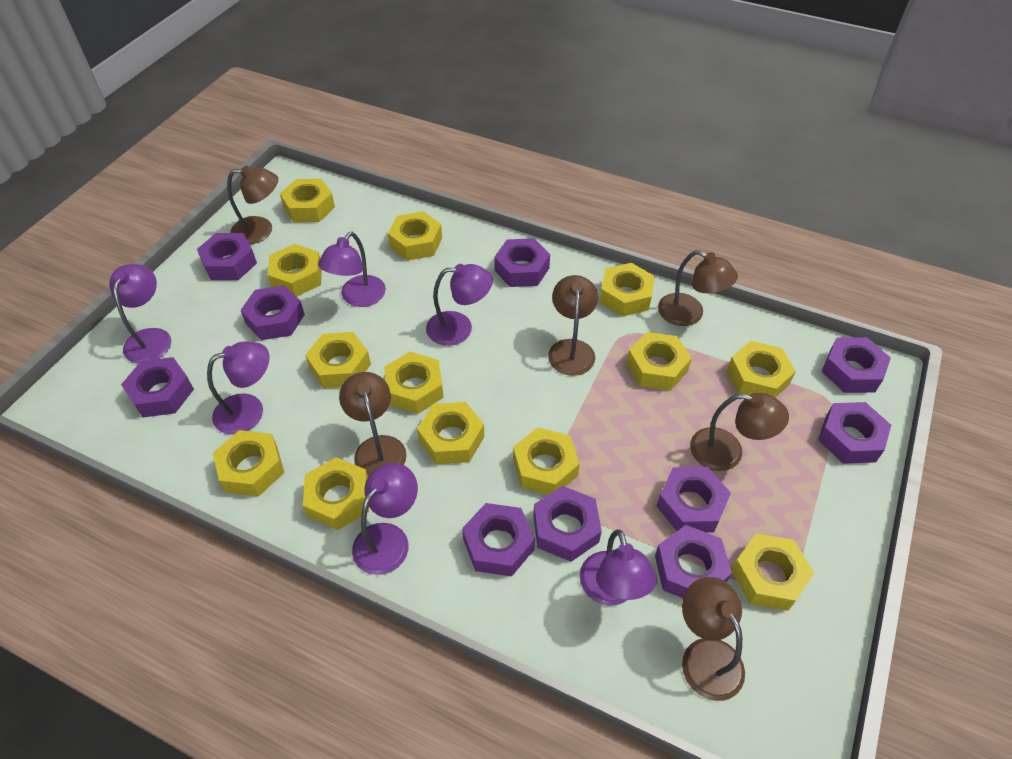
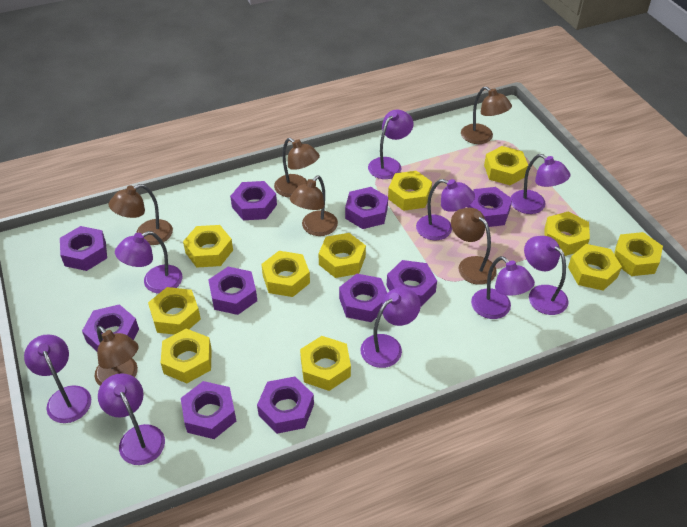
purple lamp: [109,264,171,364] [207,341,269,435] [318,232,386,307] [352,463,418,575] [426,264,493,346] [580,529,657,606] = 6 -> [24,334,91,423] [98,373,165,465] [115,231,183,293] [361,288,421,368] [368,110,414,179] [416,179,475,240] [471,256,535,319] [511,154,570,214] [524,236,569,315] = 9
yellow nut: [213,430,285,496] [267,244,322,297] [280,179,335,222] [303,457,369,530] [305,332,371,389] [384,352,444,414] [388,211,442,261] [417,402,484,464] [513,427,580,495] [599,263,655,317] [627,332,692,390] [727,341,796,397] [731,533,814,611] = 13 -> [148,287,201,335] [161,328,212,383] [183,225,233,268] [261,251,310,297] [300,336,351,391] [318,233,366,278] [388,171,432,211] [484,146,528,185] [544,212,590,256] [568,244,622,291] [614,232,663,276] = 11

